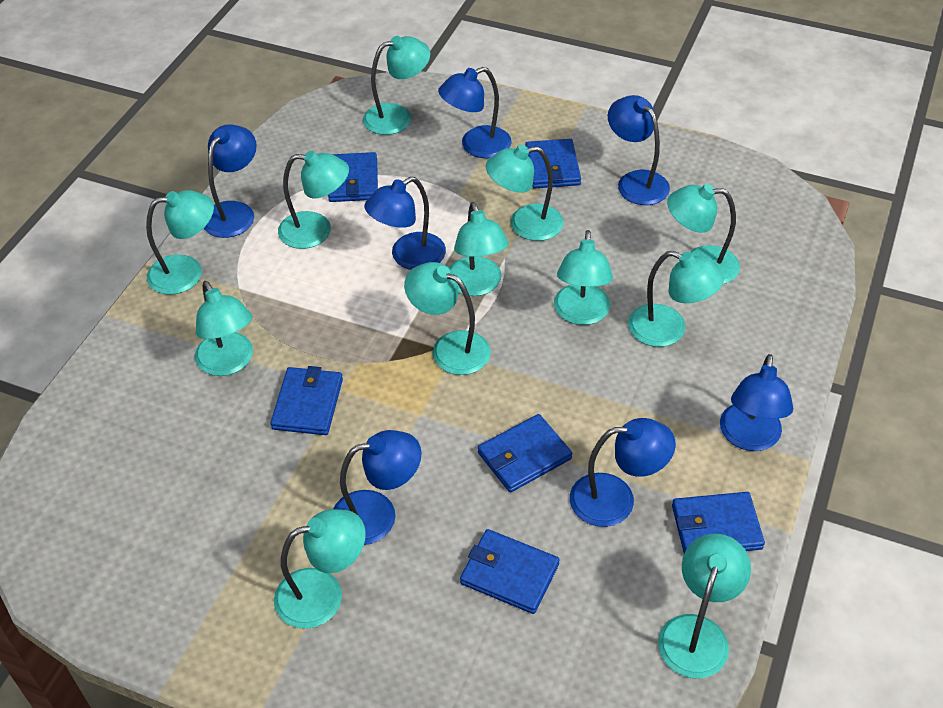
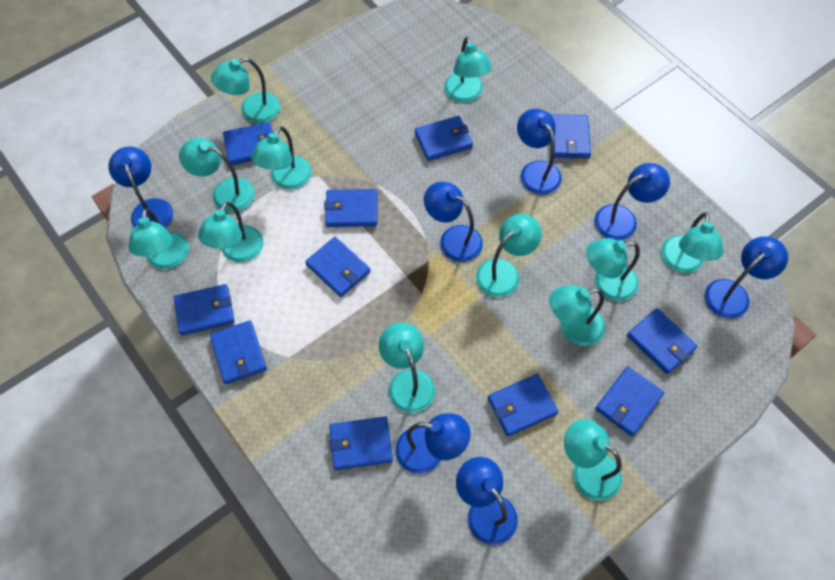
blue wallet: [270,366,343,435] [328,152,378,202] [460,529,560,614] [478,414,572,492] [525,139,581,189] [672,492,765,553] = 6 -> [174,284,235,336] [210,320,267,384] [223,122,274,165] [305,237,371,297] [324,189,377,227] [329,416,393,470] [415,116,473,161] [488,374,559,436] [551,114,591,158] [595,366,664,436] [627,308,697,374] = 11

